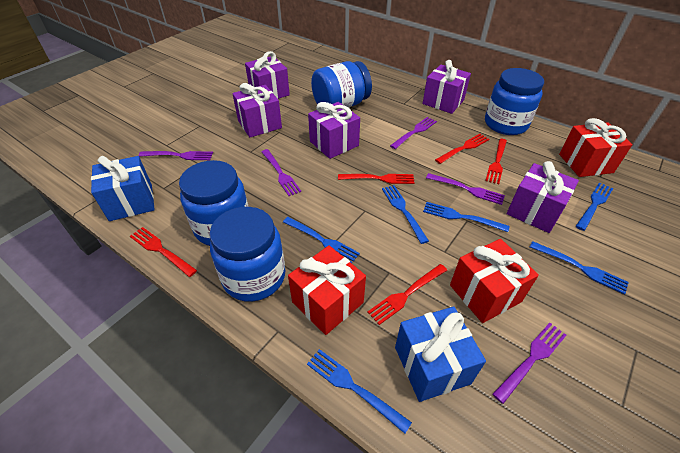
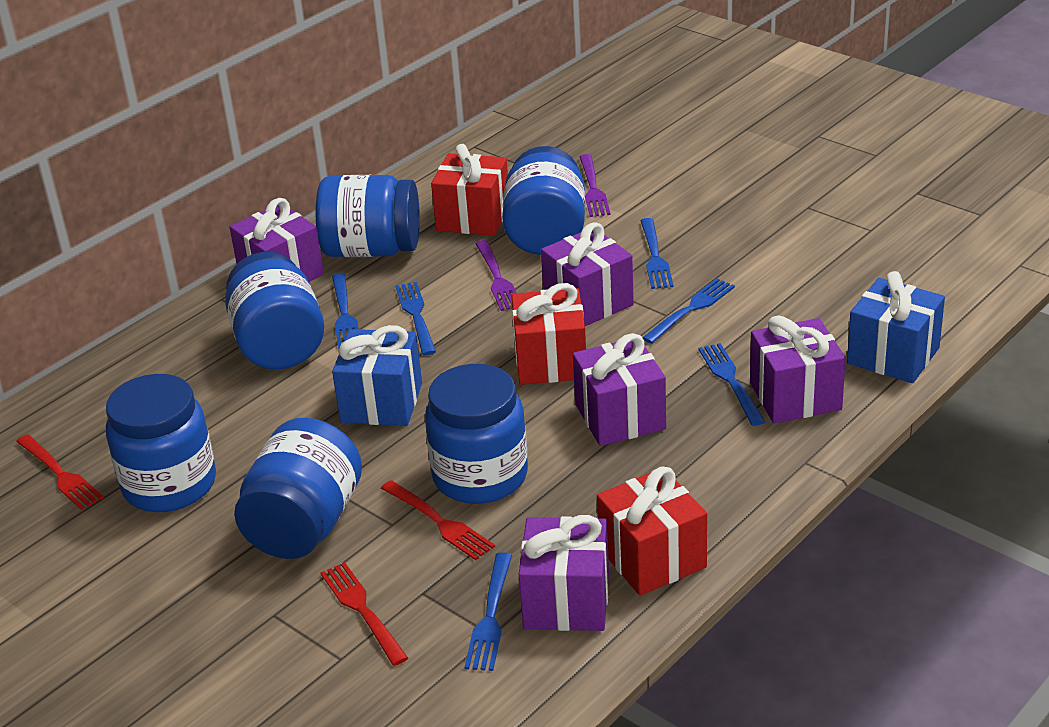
blue jar: [179,160,249,246] [209,207,286,302] [311,61,372,108] [485,68,544,135] = 4 -> [106,374,216,512] [225,252,324,370] [234,418,362,559] [316,175,420,257] [425,364,528,504] [502,146,585,255] = 6
purple fork: [139,151,213,160] [262,149,301,196] [390,117,437,149] [426,173,505,205] [493,323,566,404] = 5 -> [475,240,516,311] [580,154,610,217] = 2
red fork: [130,227,197,277] [338,174,415,184] [367,264,447,325] [435,134,489,164] [485,139,507,184] = 5 -> [16,434,103,510] [320,562,408,666] [381,480,495,560] = 3

